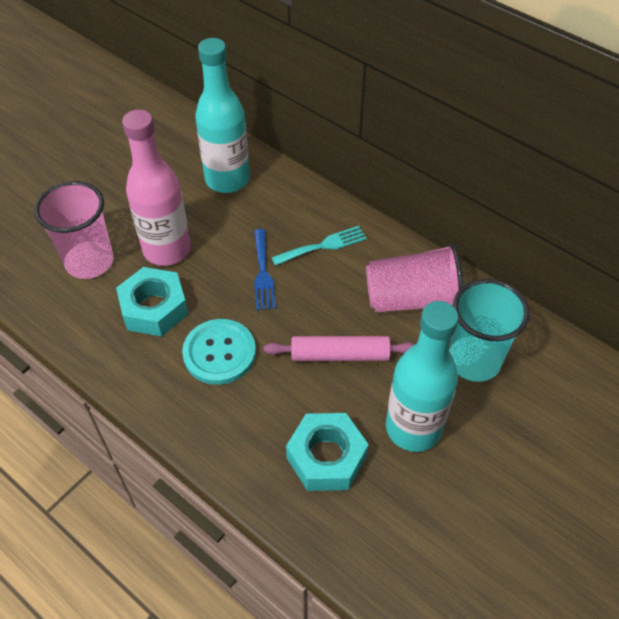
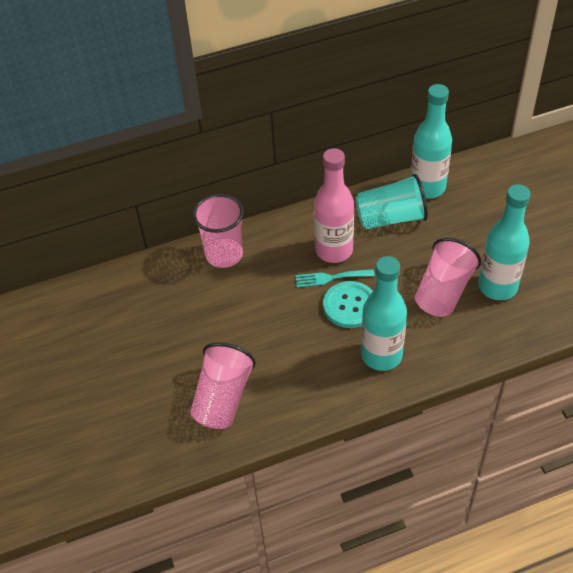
blue fork: [254,229,276,310] = 1 -> none = 0
pink cup: [35,181,113,279] [366,244,463,312] = 2 -> [190,342,256,429] [193,194,244,268] [415,238,481,317] = 3
pink rolling pin: [263,336,415,361] = 1 -> none = 0
turquoise bottle: [195,38,250,193] [386,301,459,452] = 2 -> [361,256,407,371] [411,84,452,199] [478,184,531,300] = 3
turquoise nut: [116,267,188,337] [286,413,369,491] = 2 -> none = 0

